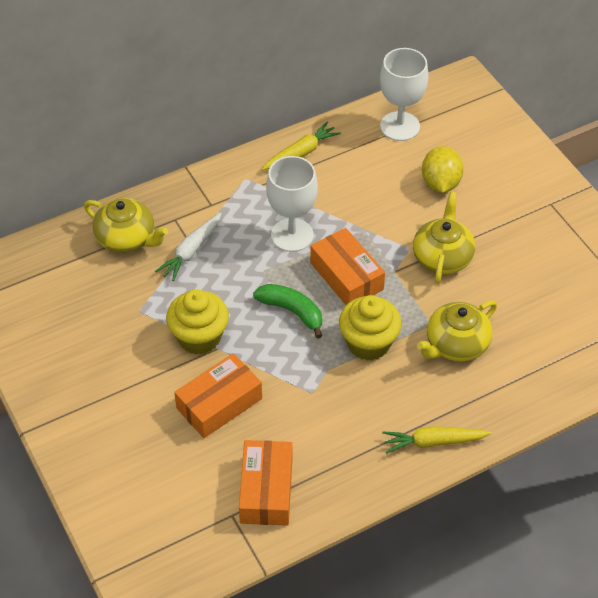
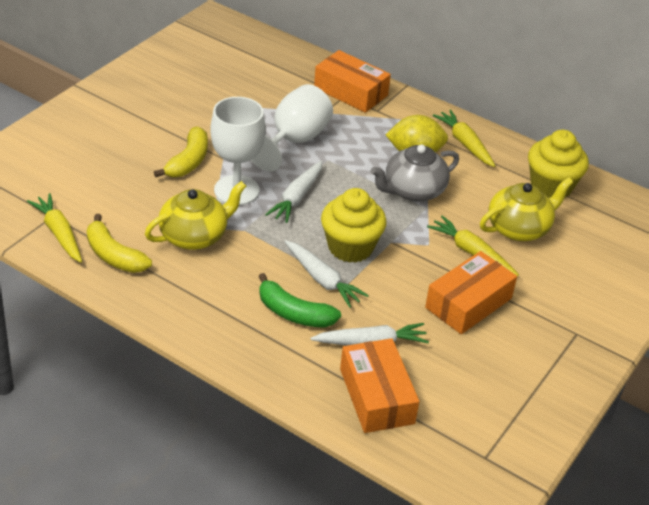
grey teapot: none = 0 -> [371,144,459,202] = 1
white carrot: [155,213,222,281] = 1 -> [265,161,322,223] [285,240,369,308] [310,323,429,345] = 3
yellow banana: none = 0 -> [87,214,152,273] [154,126,208,177] = 2
yellow carrot: [262,122,341,170] [382,426,492,454] = 2 -> [27,193,82,263] [427,215,519,276] [433,110,495,167] = 3
yellow teapot: [84,198,168,253] [413,192,475,284] [417,300,497,362] = 3 -> [145,181,246,250] [480,177,573,241] = 2

